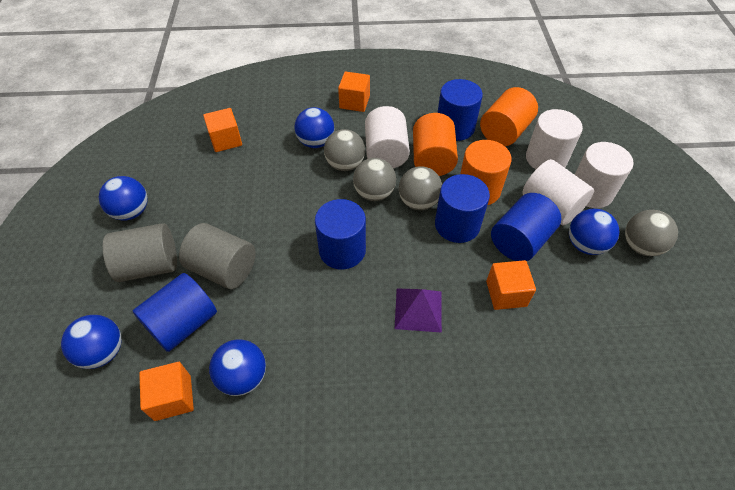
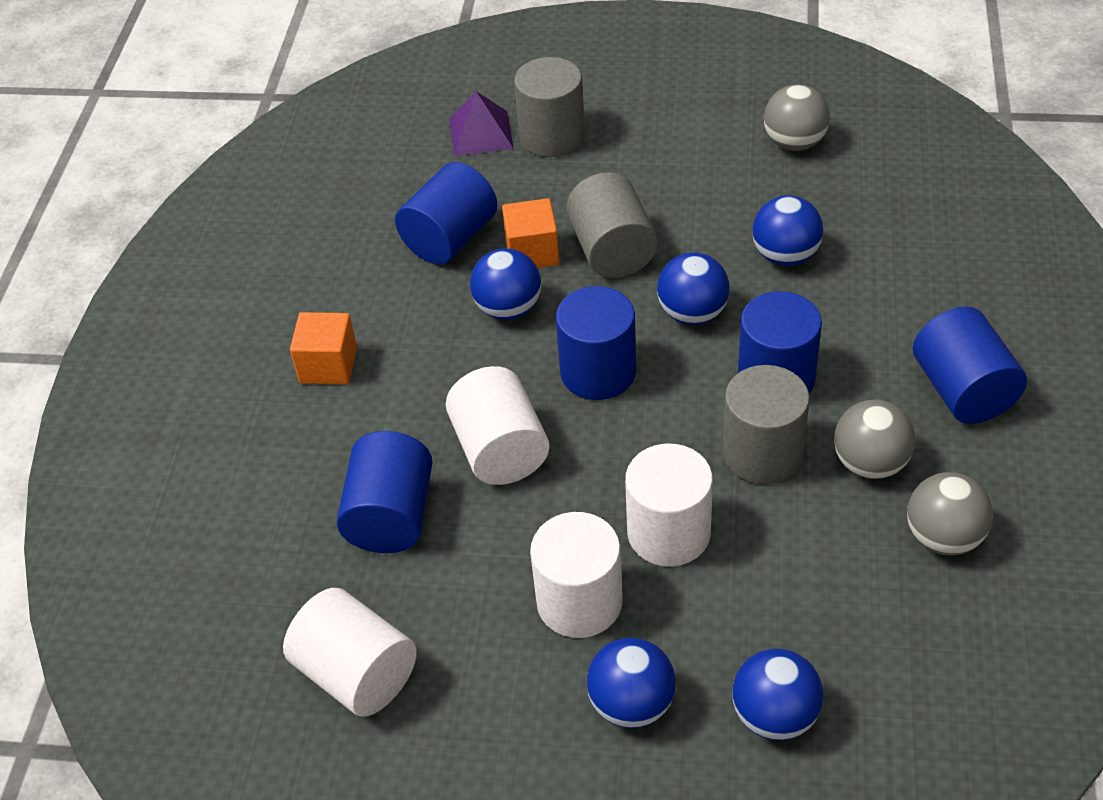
grey ball: [324,129,365,171] [353,158,396,201] [399,166,442,210] [625,210,678,256] = 4 -> [764,85,830,151] [834,400,915,479] [907,472,993,556] = 3
grey cylinder: [103,223,177,282] [179,223,256,289] = 2 -> [514,57,585,157] [566,172,658,278] [723,365,810,484] = 3
orange cube: [139,362,194,421] [203,108,242,152] [338,72,370,112] [486,260,536,310] = 4 -> [290,312,357,384] [502,198,559,268] = 2
orange cylinder: [413,113,458,176] [460,140,512,205] [480,87,538,146] = 3 -> none = 0

